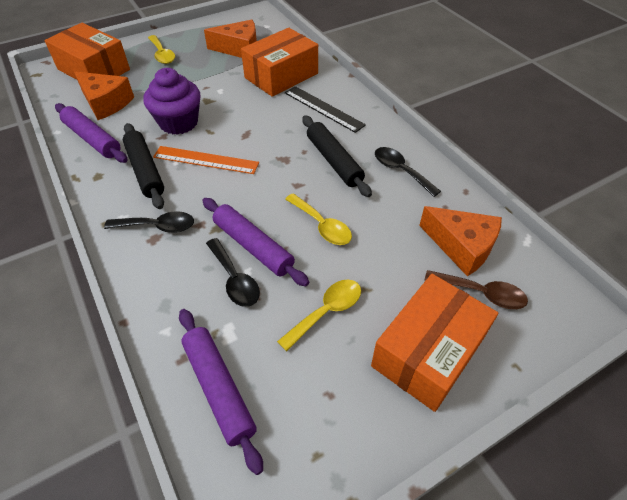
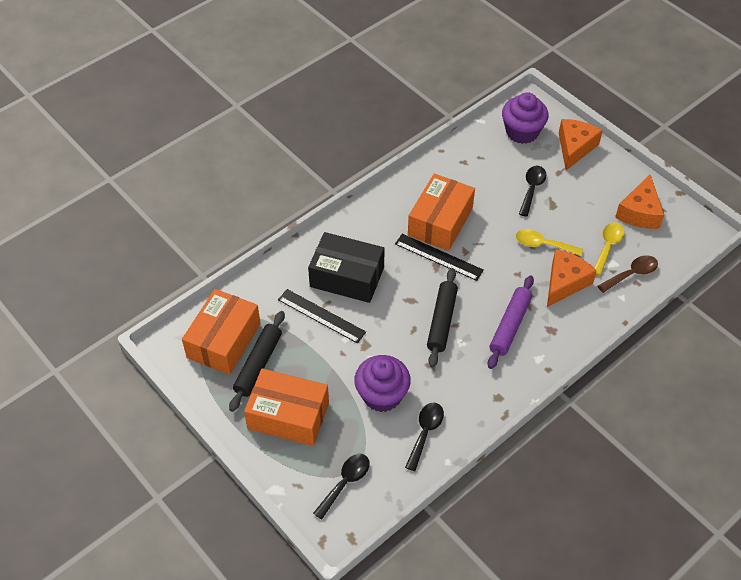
black box: none = 0 -> [308,232,385,303] = 1
black ruler: [285,86,366,133] = 1 -> [278,289,366,343] [395,234,484,281] = 2
orange ruler: [153,146,259,174] = 1 -> none = 0
purple cupcake: [144,68,201,135] = 1 -> [354,355,411,412] [502,92,549,144] = 2
purple rolling pin: [55,103,128,163] [179,309,263,475] [202,198,309,286] = 3 -> [488,275,534,369] = 1
yellow spoon: [148,35,175,64] [277,280,361,351] [285,193,352,245] = 3 -> [516,229,583,256] [594,222,625,276] = 2

